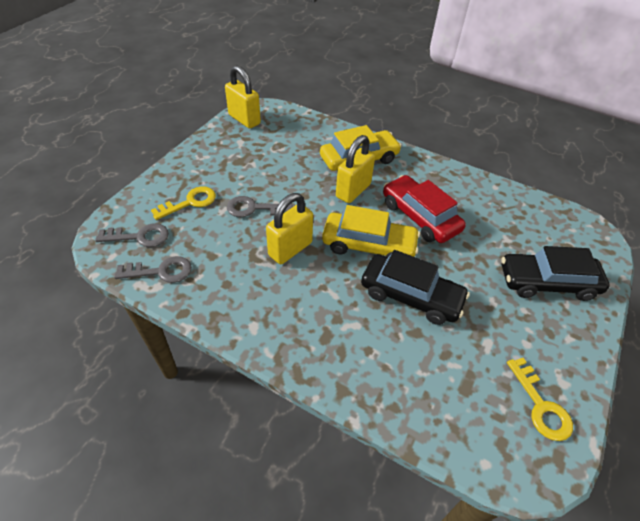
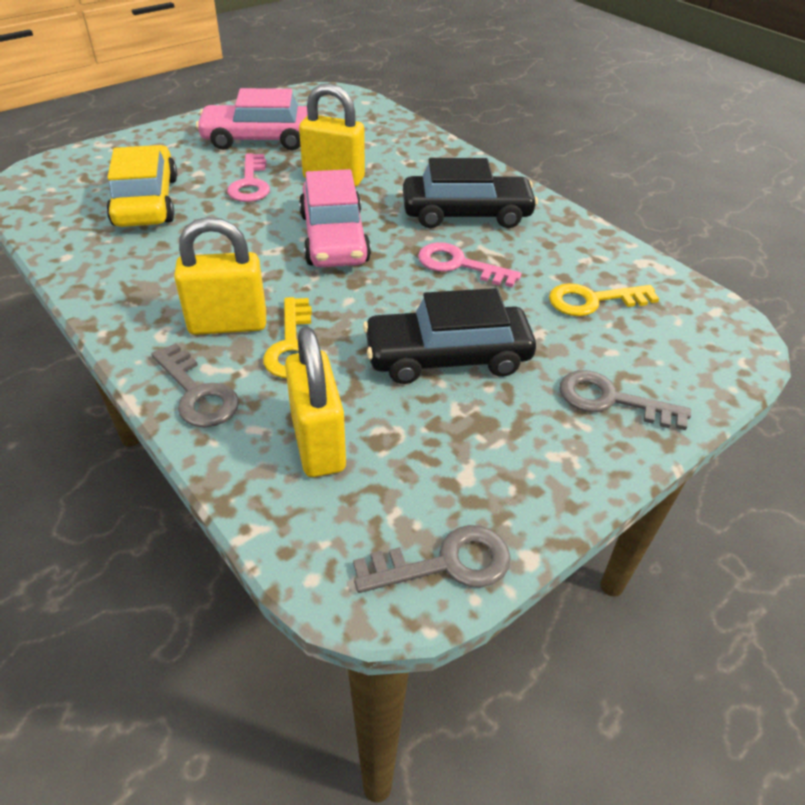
pink car: none = 0 -> [196,88,308,150] [299,169,371,267] = 2
pink key: none = 0 -> [227,153,270,202] [418,242,521,287] = 2
red car: [383,175,466,243] = 1 -> none = 0
yellow car: [320,125,402,171] [322,205,420,257] = 2 -> [107,145,177,227] = 1

